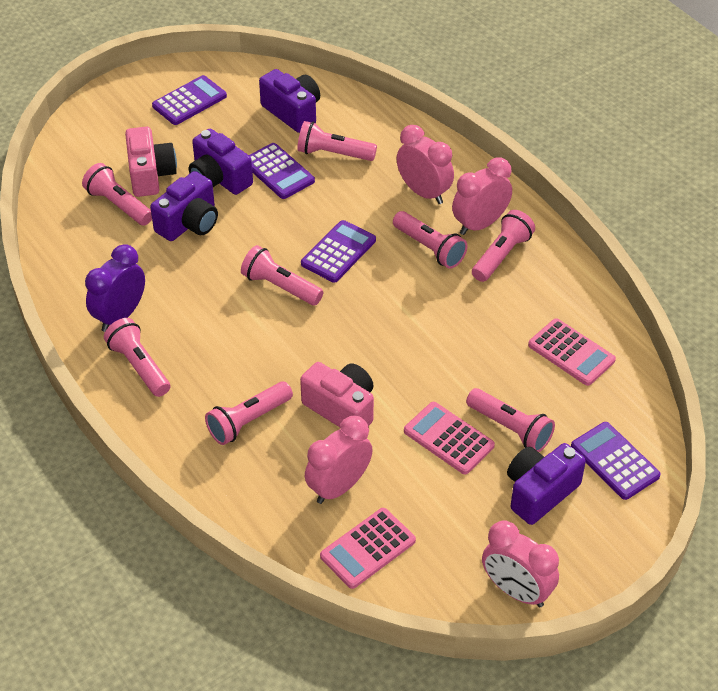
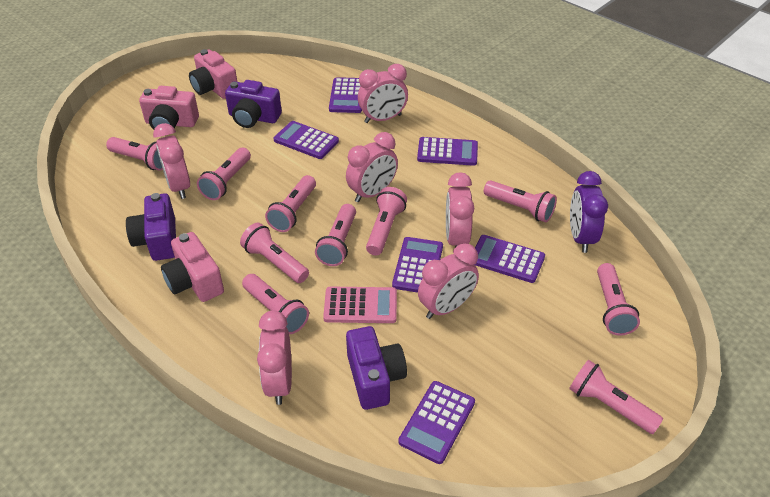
pink calculator: [320,508,416,589] [404,402,495,474] [528,318,616,386] = 3 -> [323,287,397,323] = 1
pink camera: [125,127,177,197] [300,362,374,427] = 2 -> [139,86,199,129] [161,232,224,302] [189,49,237,99] = 3
pink clock: [305,416,373,504] [396,125,454,204] [452,157,512,235] [482,520,559,607] = 4 -> [153,123,190,199] [257,310,292,405] [346,132,398,202] [358,64,408,123] [418,244,479,319] [446,172,474,248] = 6
pink flashlight: [82,163,152,226] [104,318,170,397] [205,382,293,445] [241,245,323,305] [297,121,377,161] [393,211,468,269] [466,388,555,452] [472,210,535,282] = 8 -> [106,137,163,171] [197,148,251,200] [240,223,309,283] [242,274,309,334] [265,175,316,232] [315,204,356,266] [366,187,407,255] [484,181,557,222] [569,360,663,434] [597,263,640,336] = 10
purple calculator: [152,75,227,125] [249,143,315,199] [301,220,376,283] [571,422,661,500] = 4 -> [274,121,339,159] [329,77,362,113] [392,237,443,293] [398,381,475,464] [417,137,478,166] [474,235,545,283] = 6
purple camera: [150,171,218,241] [189,129,253,195] [259,69,320,133] [507,443,586,525] = 4 -> [126,193,176,261] [225,80,282,128] [346,326,407,410] = 3

